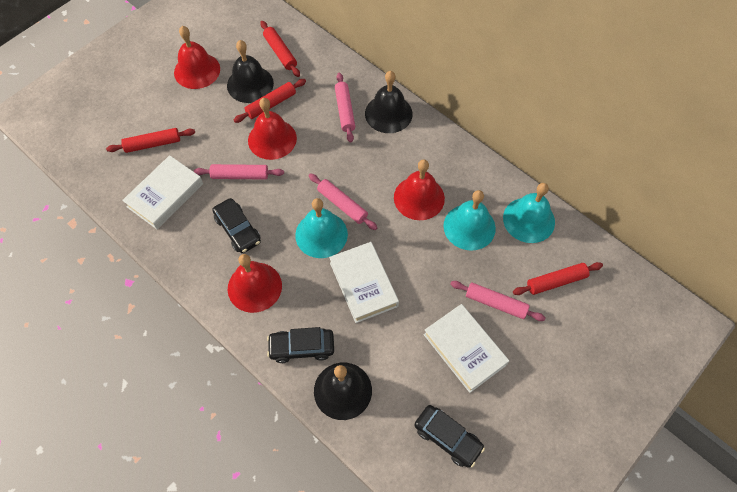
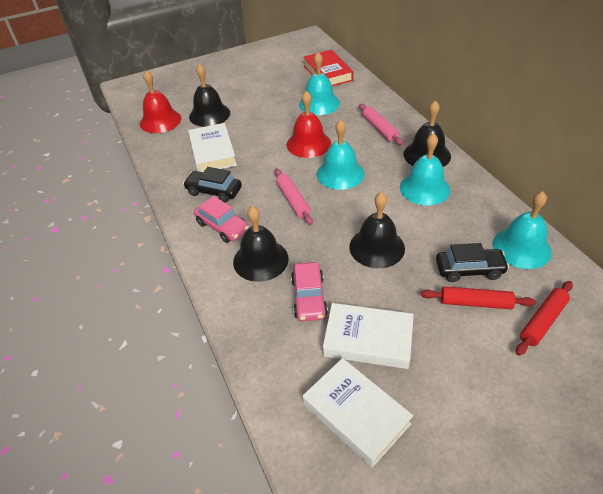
black bell: [227,40,274,103] [314,363,372,420] [365,71,412,133] = 3 -> [189,64,230,127] [233,206,289,282] [349,192,405,268] [404,100,451,167] = 4
black car: [213,198,261,253] [267,327,334,363] [414,405,485,468] = 3 -> [183,167,242,203] [436,243,509,282] = 2
pink car: none = 0 -> [194,196,249,243] [291,262,328,321] = 2
pink rolling pin: [194,164,284,180] [309,173,377,230] [335,73,355,143] [450,281,546,321] = 4 -> [275,168,313,225] [359,104,404,146] = 2
red bell: [174,26,220,89] [228,254,282,313] [248,98,297,160] [394,159,445,220] = 4 -> [140,70,181,133] [286,91,331,158] = 2
red book: none = 0 -> [303,50,353,86] = 1
red rolling pin: [106,128,195,153] [234,79,306,123] [260,21,300,77] [513,262,603,295] = 4 -> [421,286,536,309] [516,281,573,356] = 2
turquoise bell: [295,198,348,258] [443,190,496,251] [503,183,555,243] = 3 -> [299,52,340,115] [316,119,364,190] [400,133,450,205] [493,191,552,269] = 4

